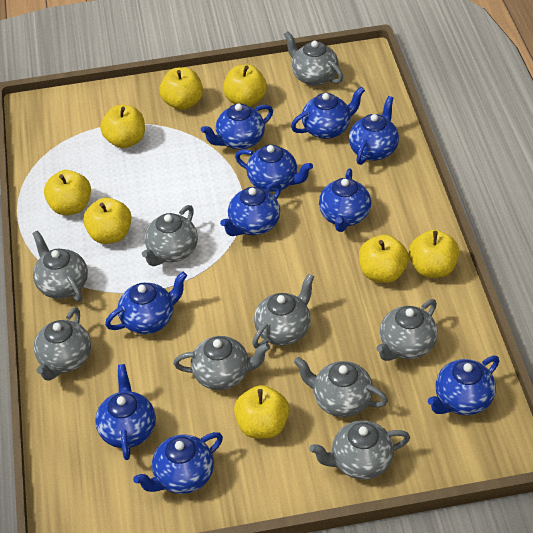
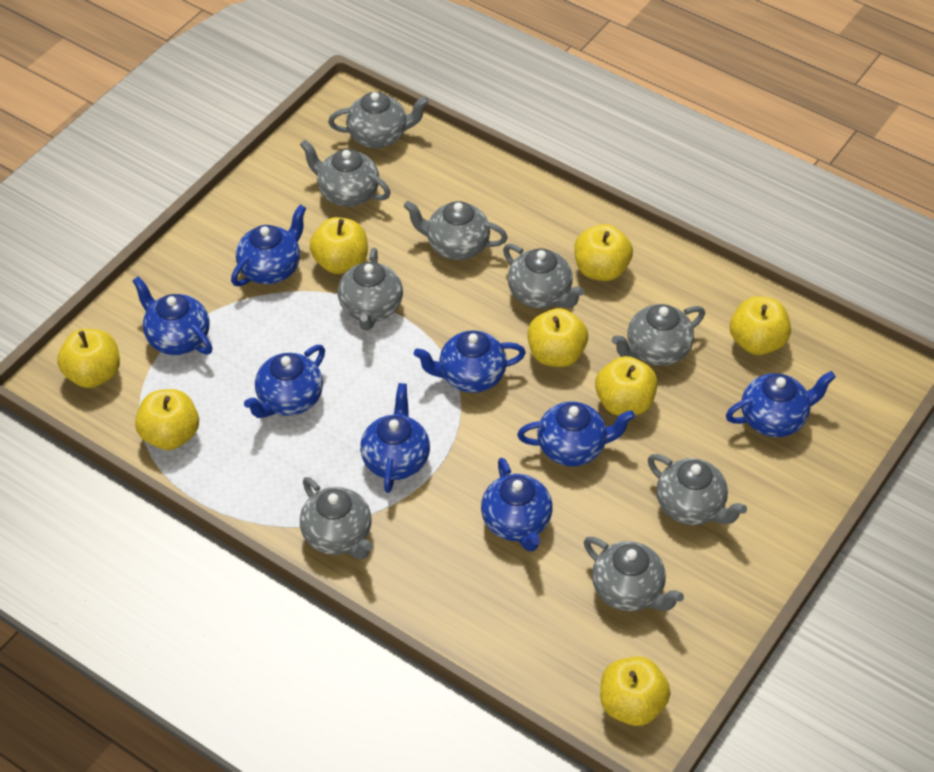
blue teapot: [95,364,156,460] [105,272,187,334] [133,432,223,494] [201,104,273,150] [220,182,281,236] [235,145,313,192] [291,87,365,139] [319,168,371,232] [349,96,399,165] [428,356,499,415] = 10 -> [132,276,212,355] [231,205,306,286] [244,345,325,418] [360,383,430,493] [414,330,526,393] [481,458,553,552] [517,401,635,466] [726,371,836,437] = 8

